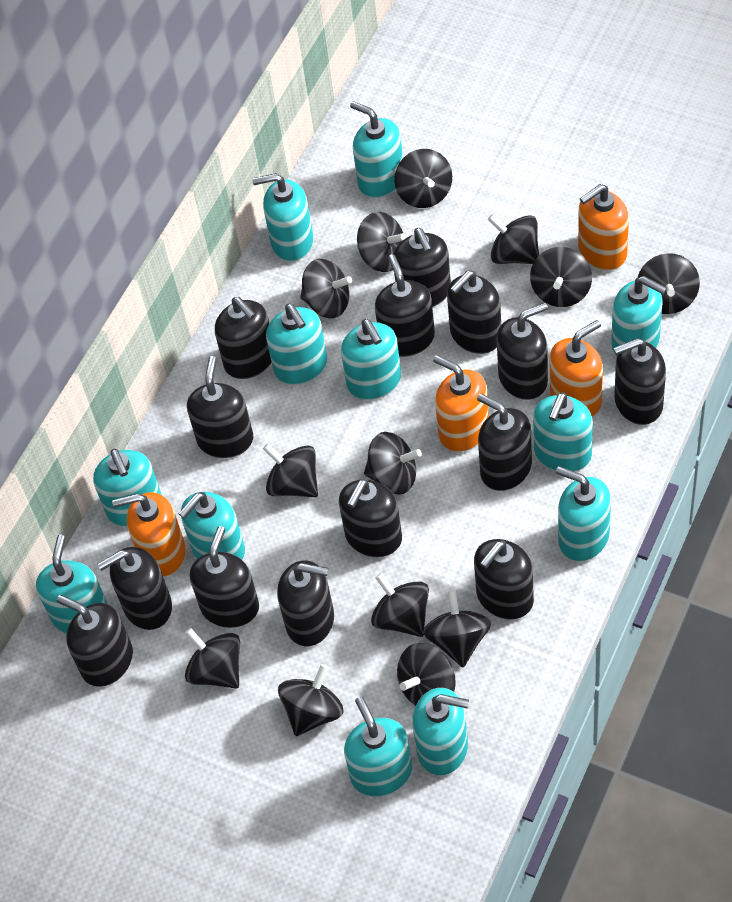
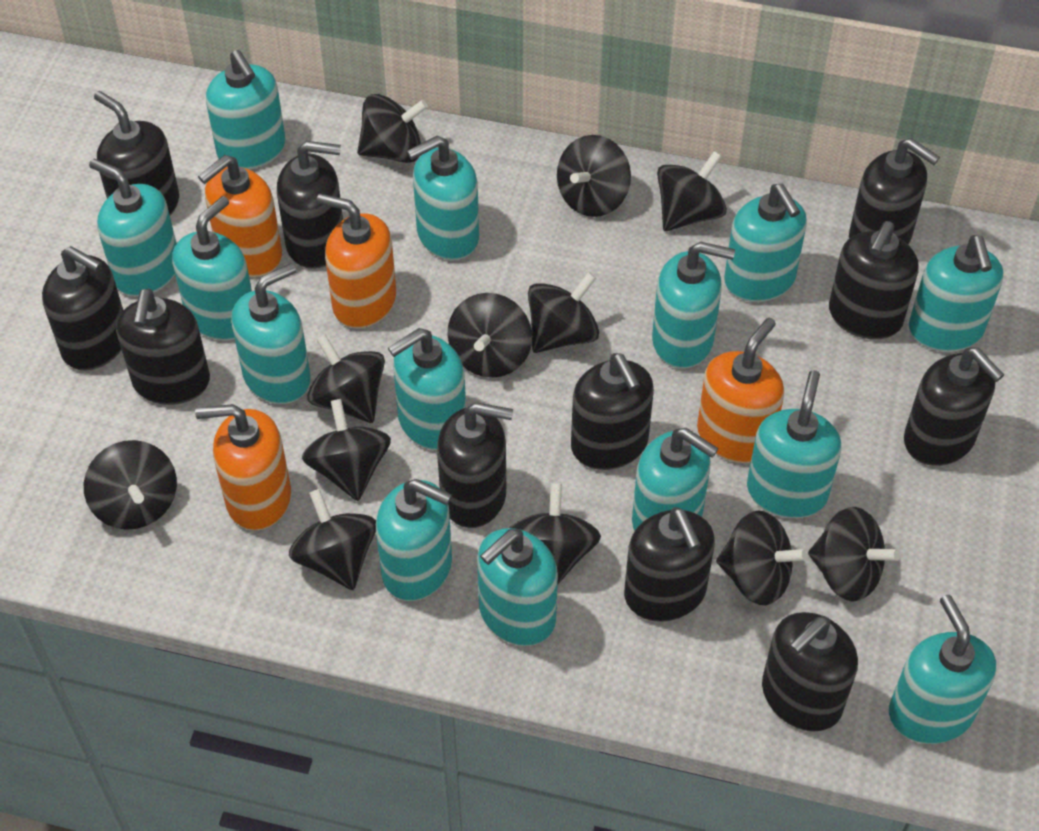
black soap dispenser: [57,595,133,687] [97,547,172,630] [187,356,253,458] [190,526,259,628] [215,297,271,379] [277,560,334,646] [339,479,402,557] [375,254,435,357] [394,228,451,307] [447,271,501,354] [474,539,534,619] [477,393,532,491] [497,302,548,400] [613,338,666,425] = 14 -> [42,246,124,370] [94,91,179,215] [116,288,210,405] [277,141,343,269] [437,402,513,528] [571,353,654,470] [624,507,715,622] [762,612,858,732] [829,221,919,339] [849,138,940,244] [904,347,1004,466] = 11
black spinning top: [185,628,240,688] [263,444,318,497] [278,664,344,736] [301,259,352,318] [357,212,406,272] [364,432,422,495] [371,573,429,637] [394,149,452,208] [397,643,456,706] [423,590,491,667] [488,214,539,264] [530,247,592,307] [637,253,700,314] = 13 -> [84,440,177,530] [289,489,376,590] [302,399,391,501] [307,334,385,423] [357,94,428,163] [447,293,532,378] [510,483,601,584] [528,272,599,353] [557,135,631,217] [657,151,727,231] [716,510,808,605] [808,507,900,602] = 12
turquoise soap dispenser: [36,535,108,634] [93,449,162,527] [178,492,245,560] [252,173,314,262] [266,304,327,385] [341,319,401,400] [344,696,412,797] [350,101,403,198] [412,688,469,775] [533,392,593,472] [556,466,611,561] [611,276,667,356] = 12 -> [89,158,177,297] [172,196,252,341] [206,50,286,169] [231,263,311,404] [376,479,452,601] [388,328,466,450] [407,136,479,260] [477,528,558,646] [632,428,719,531] [652,242,735,369] [724,184,807,302] [747,370,841,518] [889,595,996,744] [909,235,1003,352] = 14

